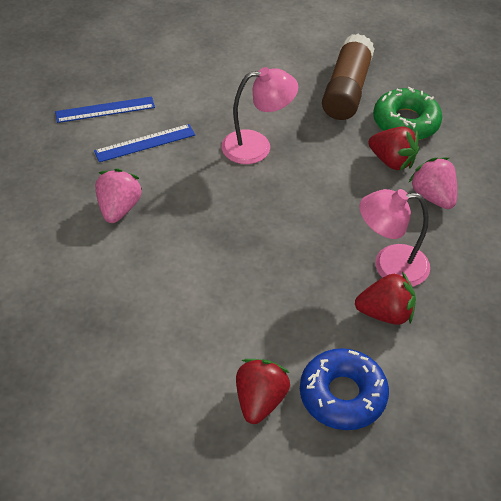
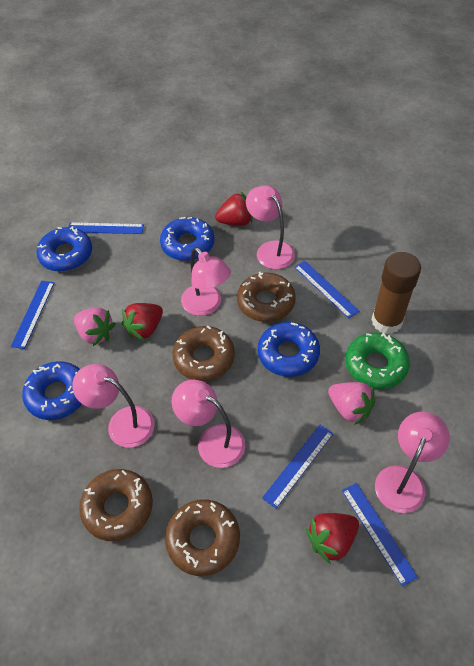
blue donut: [300,348,389,430] = 1 -> [22,361,82,420] [36,226,92,272] [160,217,214,261] [258,322,320,377] = 4
blue ruler: [55,96,155,123] [94,124,195,162] = 2 -> [11,281,55,349] [68,222,144,234] [262,425,334,509] [294,261,360,318] [342,483,418,586] = 5
brown donut: none = 0 -> [79,469,153,541] [165,500,240,576] [172,325,235,381] [237,272,296,322] = 4
pink lamp: [222,67,298,164] [359,189,430,287] = 2 -> [72,364,155,448] [172,380,245,468] [181,247,231,316] [246,185,295,269] [375,412,450,513] = 5

